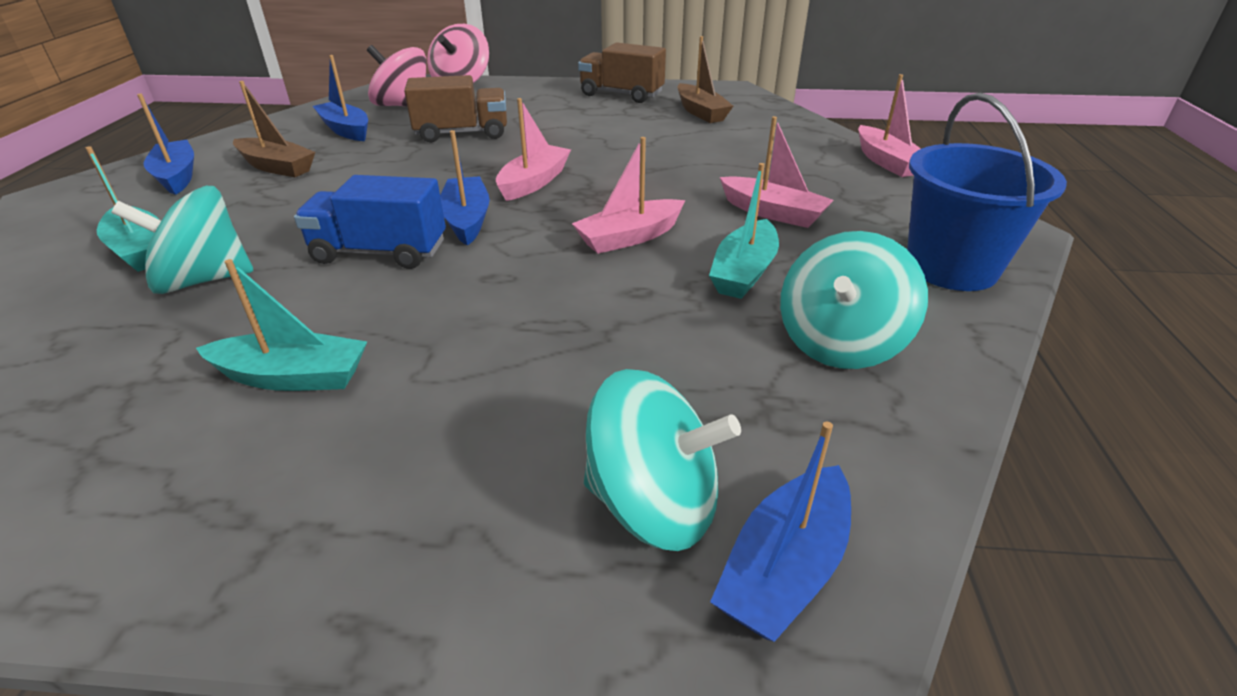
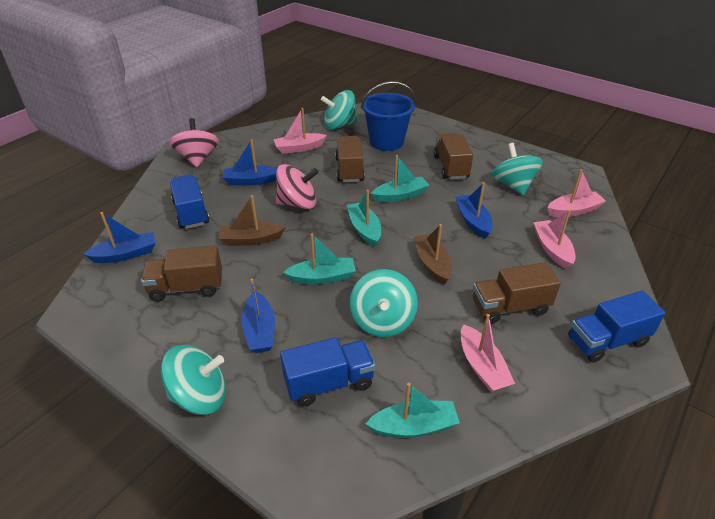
blue truck: [294,175,446,269] = 1 -> [170,174,209,229] [280,337,375,406] [568,291,666,363] = 3
brown truck: [404,75,507,143] [578,42,666,103] = 2 -> [141,245,222,302] [335,136,365,182] [434,133,473,179] [473,262,561,324] = 4
turquoise boat: [86,146,158,272] [196,259,367,391] [709,163,779,299] = 3 -> [283,234,356,285] [347,190,381,247] [366,383,460,438] [371,155,429,202] = 4
turquoise spinning top: [111,186,253,294] [584,369,741,551] [780,231,928,369] = 3 -> [161,345,226,415] [321,90,357,130] [350,269,418,337] [491,143,543,195] = 4

